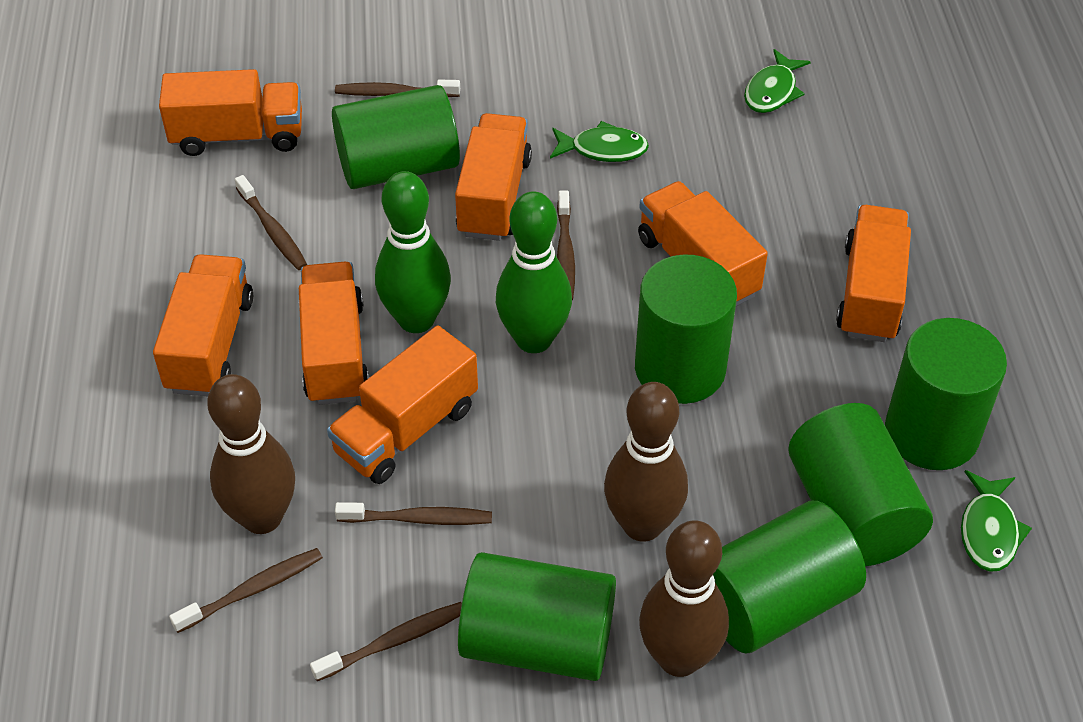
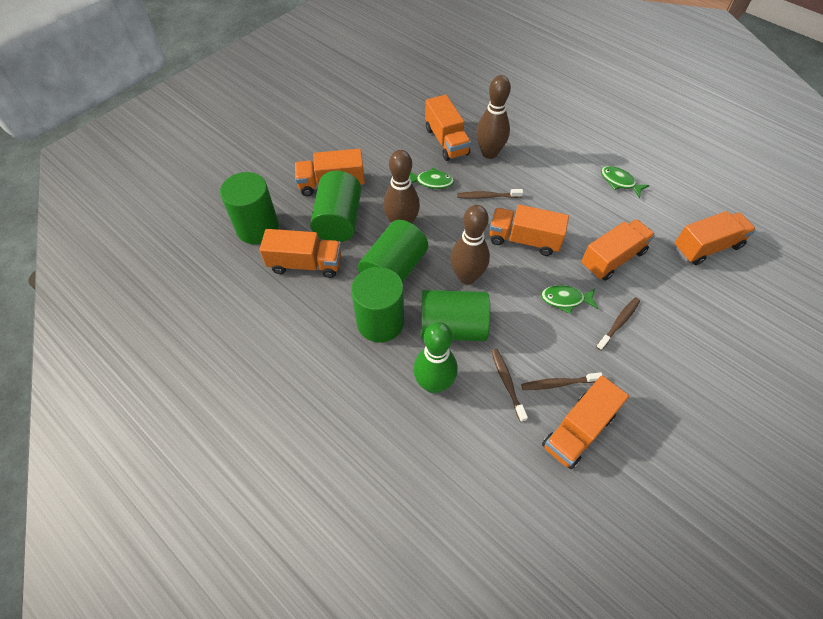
brown toothbrush: [169,548,323,633] [235,175,307,270] [310,602,462,681] [335,80,460,97] [335,502,492,525] [557,190,575,300] = 6 -> [457,189,523,199] [491,349,528,422] [521,372,603,390] [596,297,640,350] = 4
green bowling pin: [375,171,451,333] [496,191,572,353] = 2 -> [413,322,458,394] = 1
green cylinder: [332,85,460,189] [458,552,616,681] [635,254,737,404] [713,501,866,653] [788,403,933,566] [885,318,1007,470] = 6 -> [220,172,279,244] [310,171,361,242] [351,267,404,343] [358,220,428,283] [421,290,490,341] = 5

